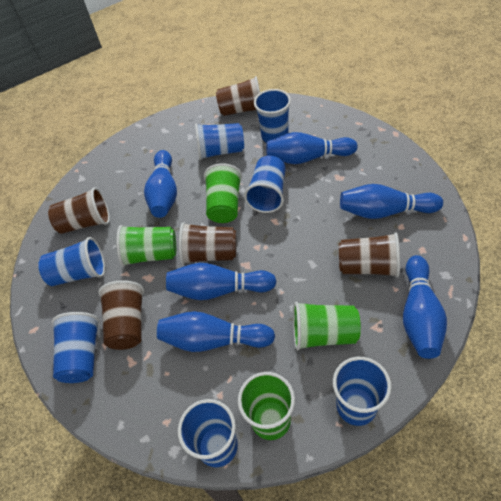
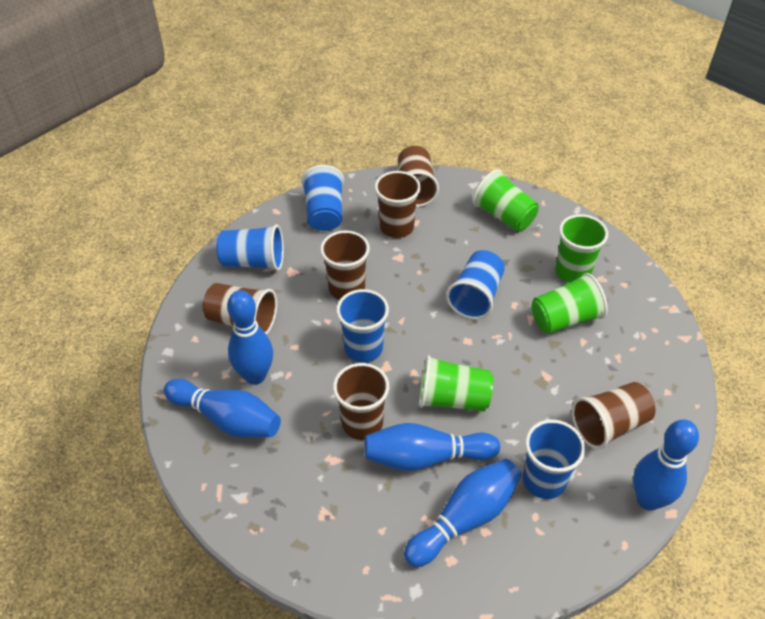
blue bowling pin: [144,150,177,218] [157,311,275,352] [166,263,277,300] [266,132,358,164] [340,184,443,219] [403,255,447,359] = 6 -> [164,379,281,438] [227,290,273,385] [364,423,500,471] [404,459,521,567] [633,419,699,511] = 5
blue cup: [38,237,105,286] [51,312,100,383] [178,399,238,467] [195,123,244,160] [244,156,286,213] [254,89,291,142] [333,357,392,426] = 7 -> [216,224,284,271] [301,165,344,231] [336,289,389,363] [446,250,505,319] [523,419,585,499] = 5
brown cup: [48,187,110,234] [98,280,144,350] [179,222,236,264] [216,76,260,116] [339,232,400,278] = 5 -> [203,283,277,335] [320,230,370,300] [333,363,389,440] [375,171,421,238] [398,146,439,207] [572,382,655,449] = 6

